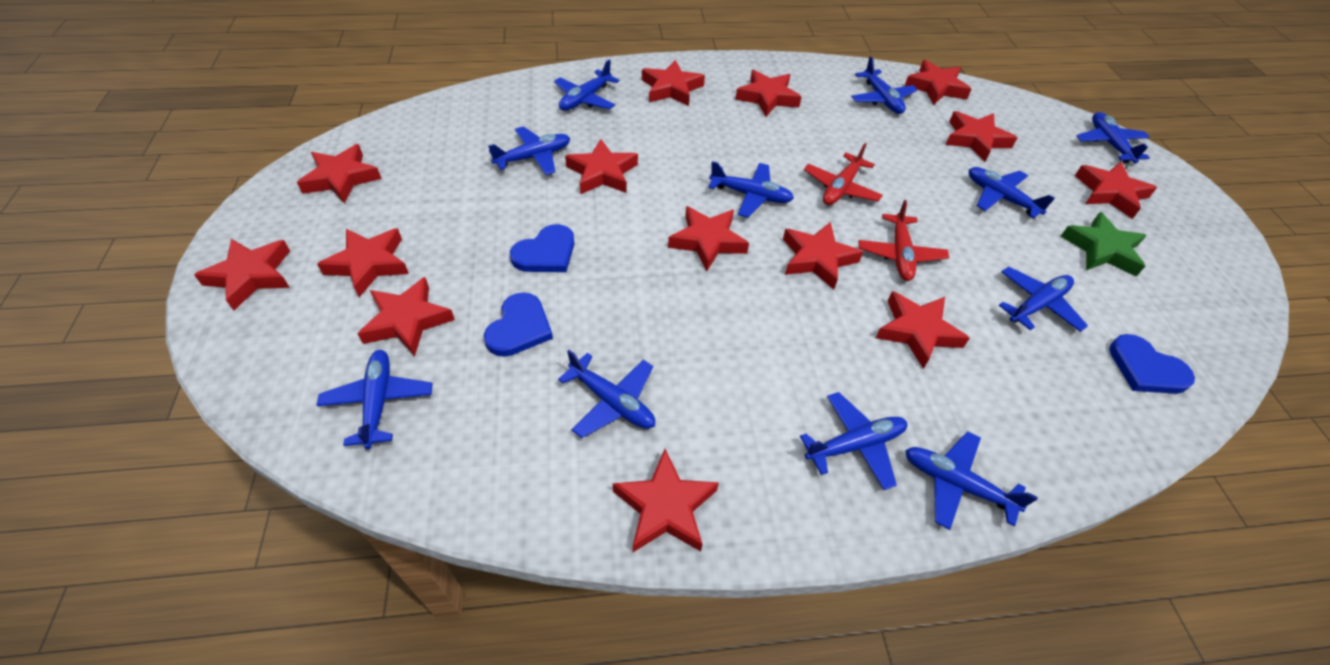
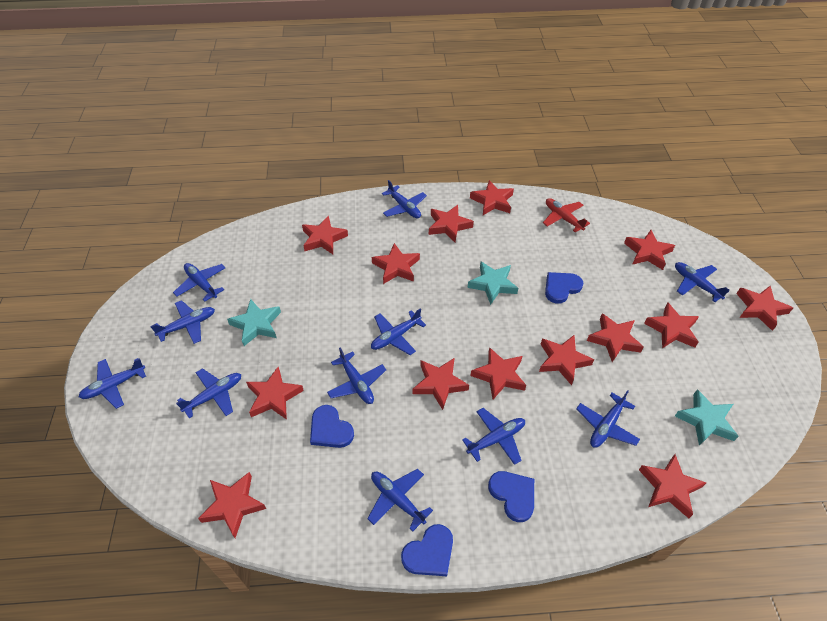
blue heart: [484,292,553,357] [510,224,574,272] [1109,334,1195,394] = 3 -> [310,405,354,448] [401,524,453,576] [488,471,534,522] [545,272,583,304] = 4
green star: [1061,212,1147,276] = 1 -> none = 0
red plane: [804,143,883,205] [858,200,949,281] = 2 -> [543,198,590,233] = 1
turquoise star: none = 0 -> [227,299,281,346] [467,262,518,305] [675,389,739,446] = 3

